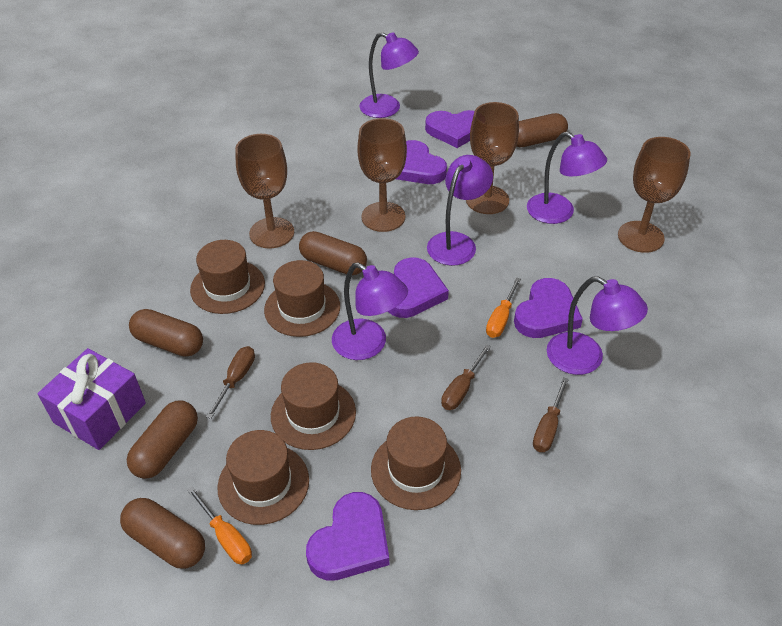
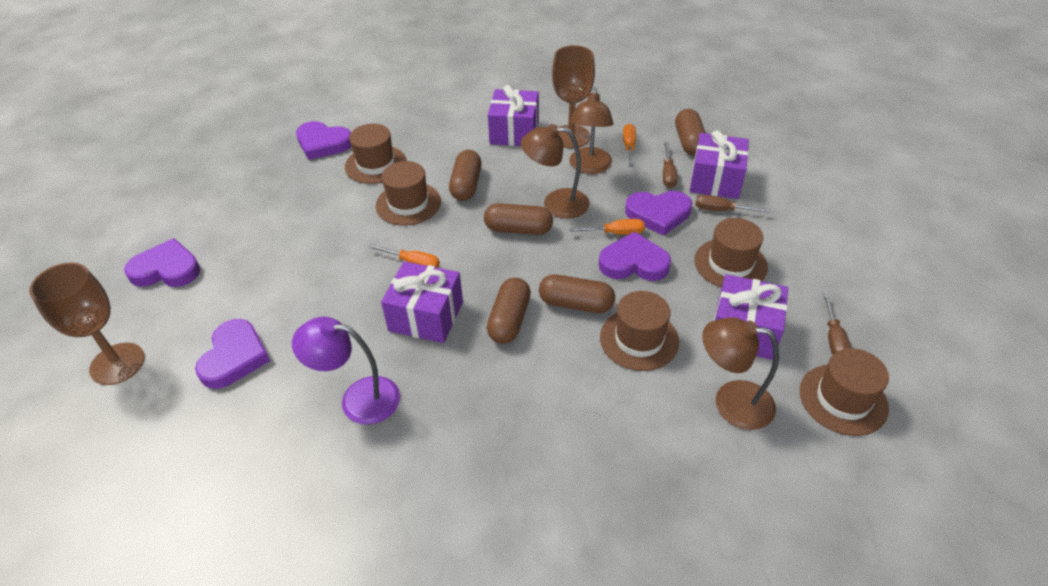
brown goblet: [235,134,294,249] [357,118,407,232] [466,102,519,214] [618,137,691,253] = 4 -> [29,262,145,385] [552,45,595,148] = 2
brown lamp: none = 0 -> [521,124,590,219] [570,87,614,174] [702,317,779,430] = 3
orange screwdriver: [187,486,252,564] [486,277,521,338] = 2 -> [369,244,440,268] [569,219,645,235] [623,124,636,167] = 3
purple gift: [37,348,146,450] = 1 -> [381,261,463,343] [488,85,539,146] [690,130,749,199] [714,274,788,360] = 4
purple lamp: [332,262,408,360] [360,32,419,118] [427,155,493,266] [527,132,607,224] [547,276,648,375] = 5 -> [292,317,400,424] = 1

